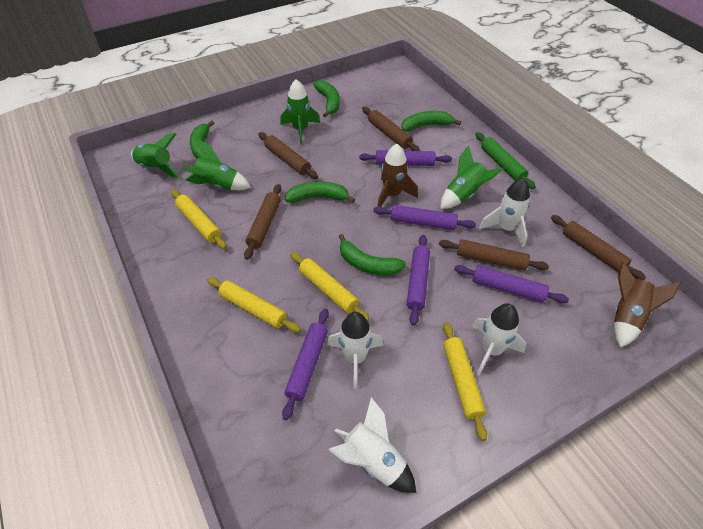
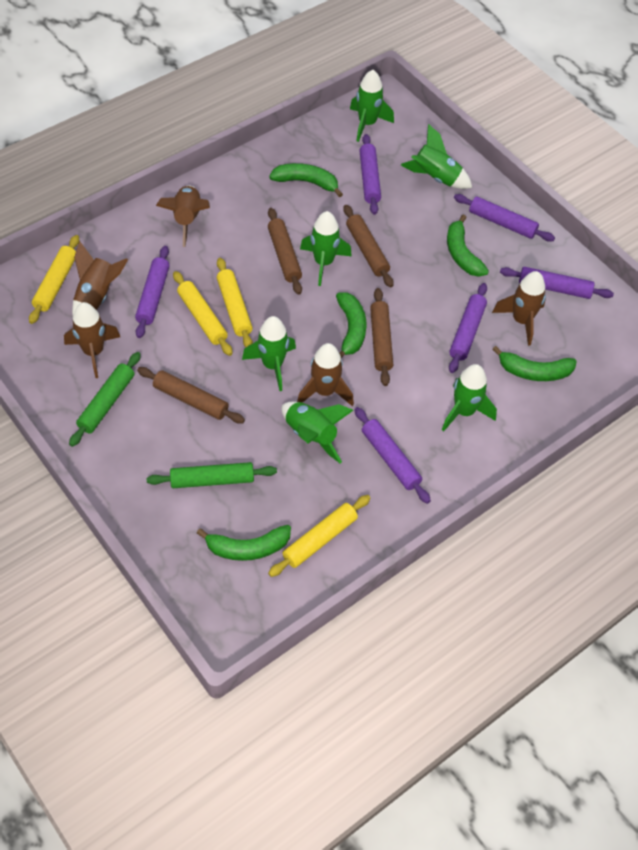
brown rocket: [377,144,418,207] [614,261,681,348] = 2 -> [64,302,120,378] [72,241,128,315] [156,186,210,247] [297,343,354,406] [492,271,546,346] = 5
brown rolling pin: [244,184,281,260] [258,132,318,179] [362,107,420,151] [439,239,549,271] [551,215,646,280] = 5 -> [137,367,245,424] [268,208,302,295] [343,205,394,288] [370,288,393,386] = 4
green rocket: [131,133,180,178] [182,139,251,190] [281,79,320,145] [440,145,503,209] = 4 -> [242,316,296,391] [282,402,353,463] [300,211,352,286] [350,70,394,142] [401,124,472,189] [442,364,497,431] = 6
green rolling pin: [475,132,536,189] = 1 -> [69,352,141,447] [147,462,277,488] = 2
purple rolling pin: [282,309,329,420] [359,150,452,166] [373,205,476,230] [407,235,430,326] [454,265,569,303] = 5 -> [135,246,170,338] [354,407,431,504] [359,134,381,215] [449,283,487,373] [454,194,555,242] [500,267,614,299] = 6
white rocket: [327,312,384,389] [328,397,416,493] [472,303,526,375] [479,178,530,247] = 4 -> none = 0

